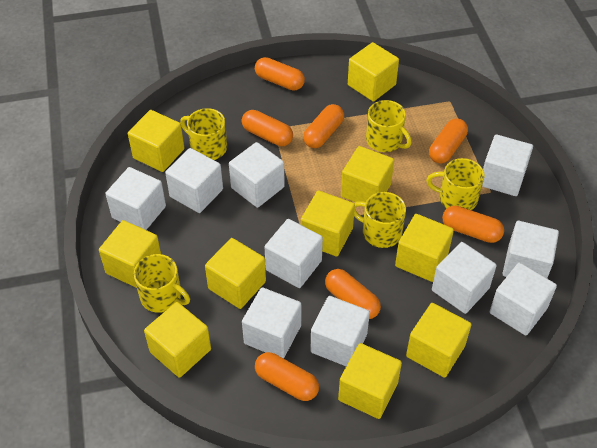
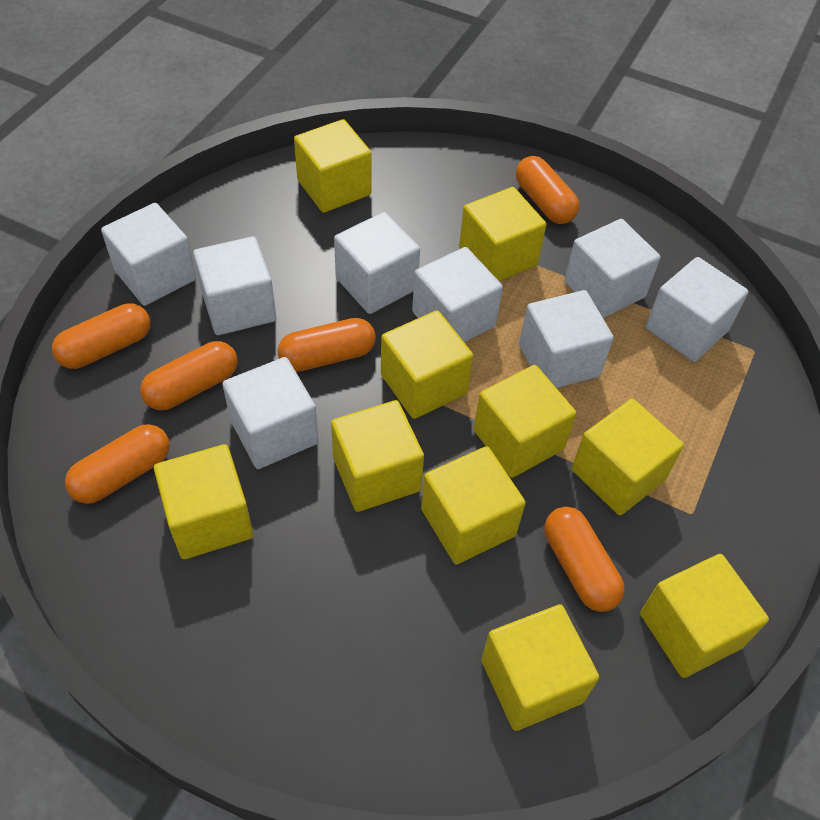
orange capsule: [242,110,293,146] [255,57,305,91] [255,352,319,401] [303,104,344,148] [325,269,381,319] [429,118,468,164] [442,206,504,243] = 7 -> [52,303,150,369] [65,424,170,504] [140,341,238,410] [277,318,376,372] [516,156,579,224] [544,507,625,612] = 6
white cube: [105,167,166,230] [165,148,223,213] [229,142,285,208] [242,287,301,358] [265,219,323,288] [310,296,370,366] [432,242,497,314] [482,134,533,196] [489,263,557,336] [502,221,559,278] = 10 -> [101,203,196,306] [193,236,276,335] [222,357,319,469] [334,212,420,314] [412,247,503,343] [519,290,614,388] [564,219,660,318] [646,257,748,362] = 8
yellow mug: [134,254,190,313] [180,108,227,160] [354,192,406,248] [366,100,412,152] [426,158,484,210] = 5 -> none = 0

